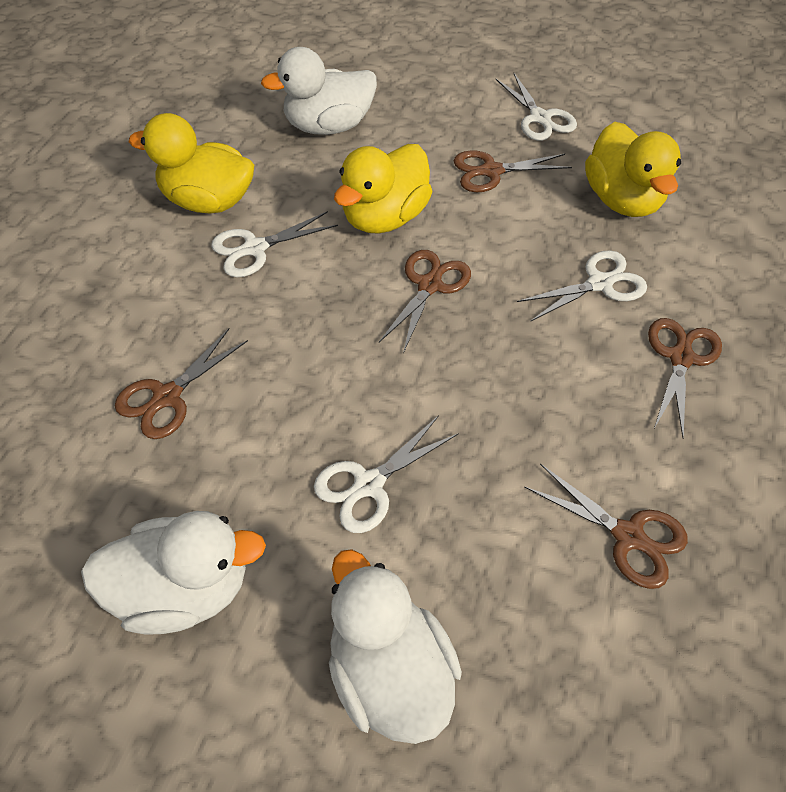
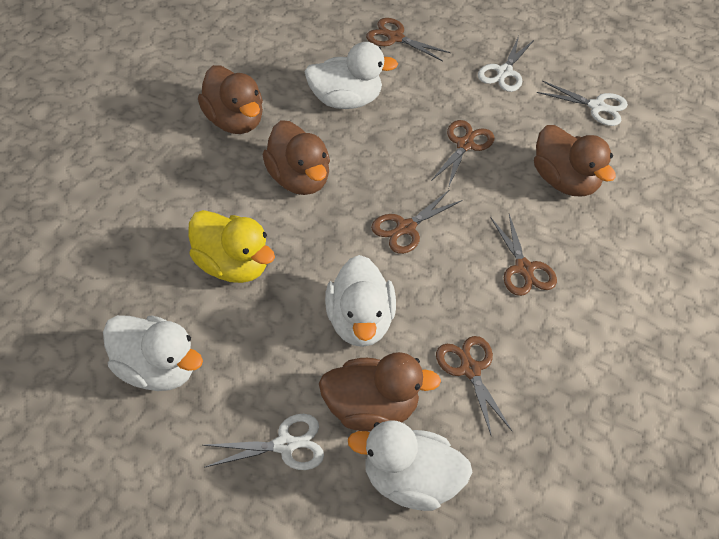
brown duck: none = 0 -> [198,65,263,134] [262,120,330,195] [319,352,441,431] [534,125,616,197] = 4
white duck: [81,511,266,635] [261,47,377,135] [329,549,462,744] = 3 -> [103,315,203,391] [304,42,398,109] [325,255,396,347] [348,420,472,511] = 4
white scissors: [211,211,338,277] [314,415,459,533] [495,72,577,141] [517,250,647,322] = 4 -> [202,414,324,470] [478,36,534,92] [537,81,628,126] = 3
yellow duck: [129,113,254,214] [334,144,432,233] [585,122,681,217] = 3 -> [189,210,275,283] = 1

